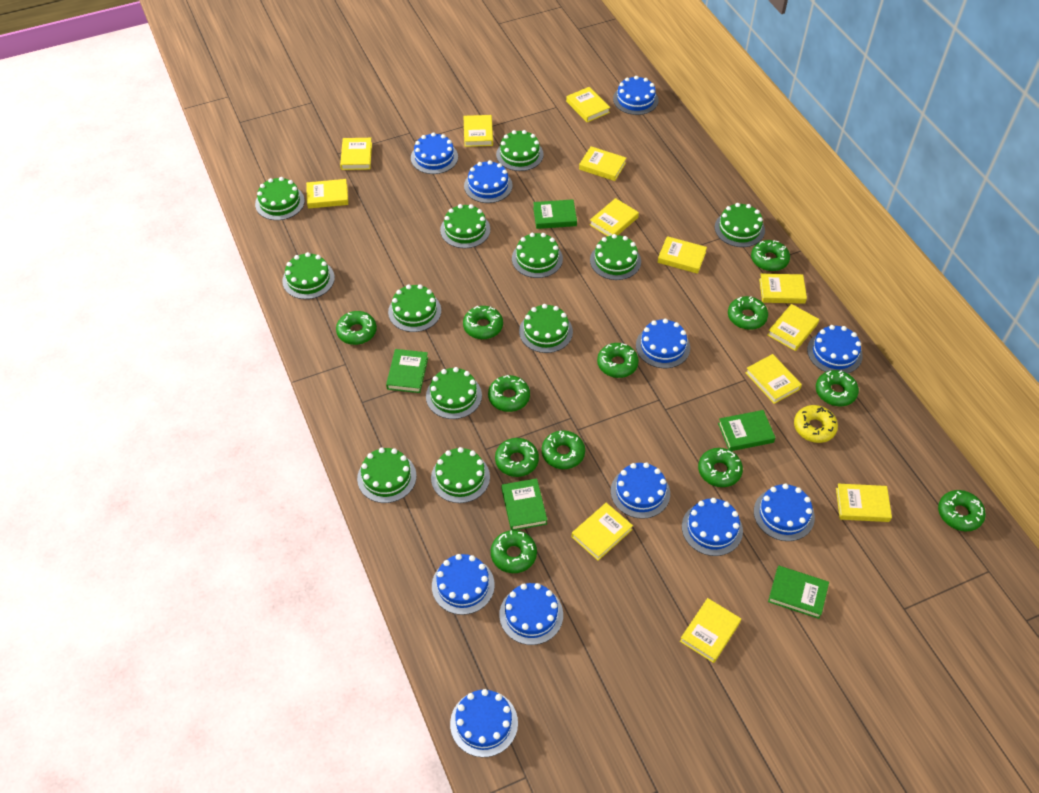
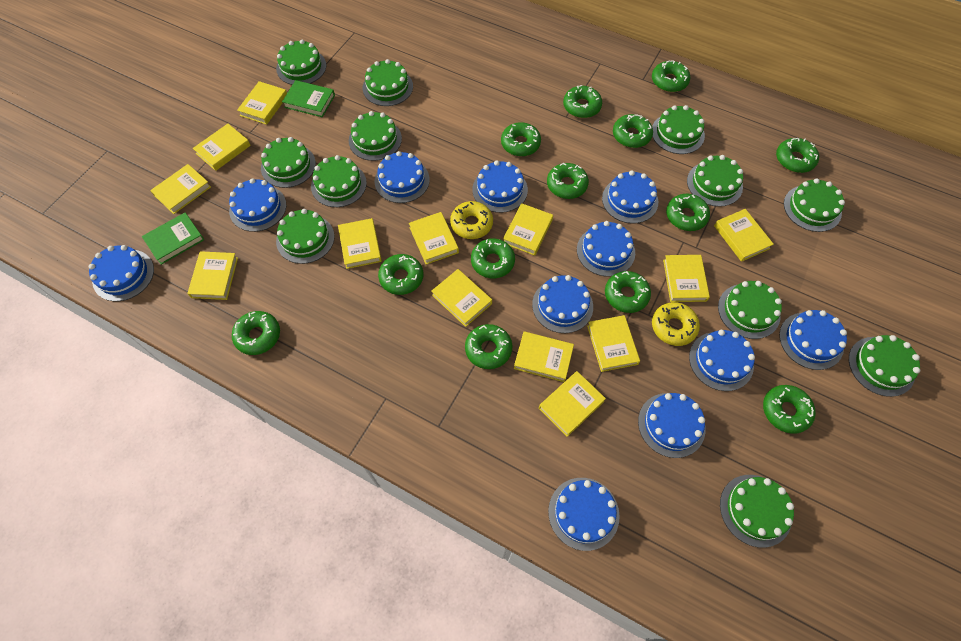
green book: [386,349,428,393] [502,478,547,530] [533,199,577,229] [718,410,776,451] [768,566,829,619] = 5 -> [142,212,204,265] [282,80,335,117] = 2
green donut: [336,311,377,345] [463,306,503,339] [488,375,530,412] [491,530,537,573] [495,438,539,477] [542,430,585,469] [597,343,639,378] [698,448,743,487] [728,296,768,330] [751,240,790,271] [816,370,859,406] [938,490,986,531] = 12 -> [232,311,280,355] [378,254,423,295] [465,324,512,369] [471,238,515,278] [501,122,541,156] [547,163,589,199] [563,85,602,118] [605,271,651,313] [613,114,653,148] [652,60,690,92] [666,194,710,231] [763,385,816,434] [776,138,819,173] = 13
yellow donut: [794,405,838,443] = 1 -> [450,201,493,239] [652,302,700,346] = 2

